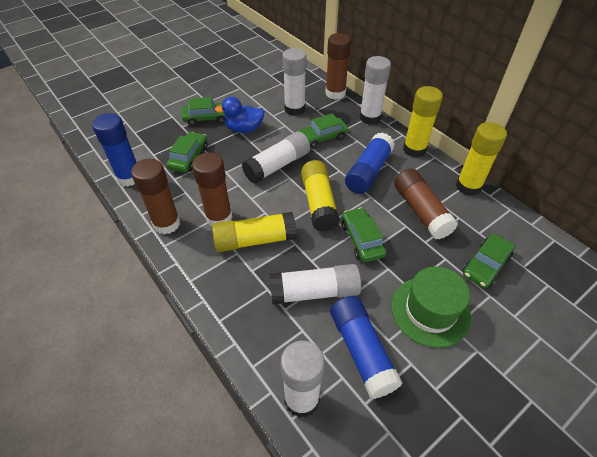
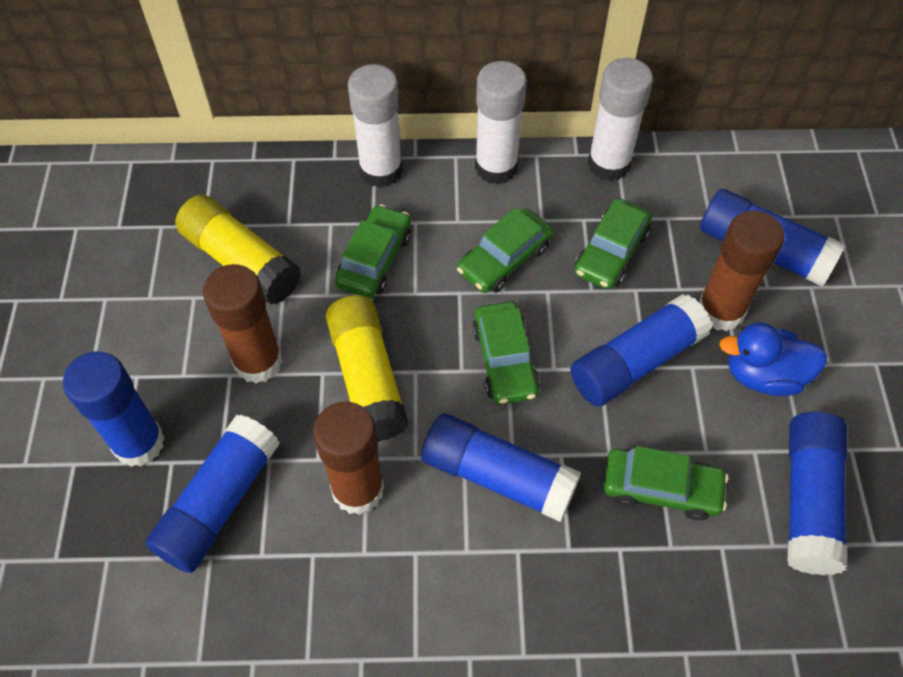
blue glue stick: [92,113,137,186] [330,296,403,399] [345,132,395,194] = 3 -> [63,351,165,467] [145,414,280,573] [421,413,581,522] [570,294,712,407] [700,189,846,287] [788,411,847,575] = 6
brown glue stick: [131,159,180,234] [192,152,233,226] [325,33,351,100] [394,168,458,239] = 4 -> [203,264,283,383] [313,402,384,515] [698,211,785,331] = 3
green hat: [391,266,471,348] = 1 -> none = 0
white glue stick: [242,132,310,183] [269,264,361,304] [281,341,325,418] [282,48,307,116] [360,56,391,125] = 5 -> [348,64,403,188] [475,61,527,184] [588,58,653,181] = 3
yellow glue stick: [212,212,297,252] [301,160,340,232] [403,86,443,158] [456,122,507,196] = 4 -> [175,195,301,304] [326,295,408,442] = 2

